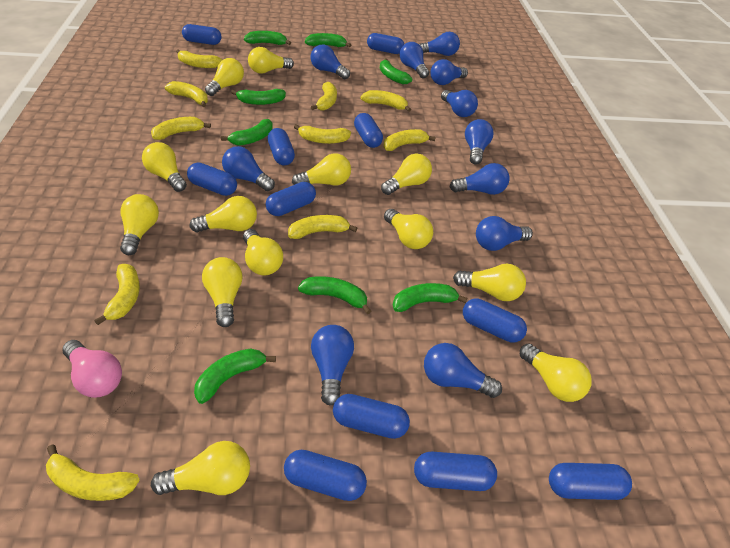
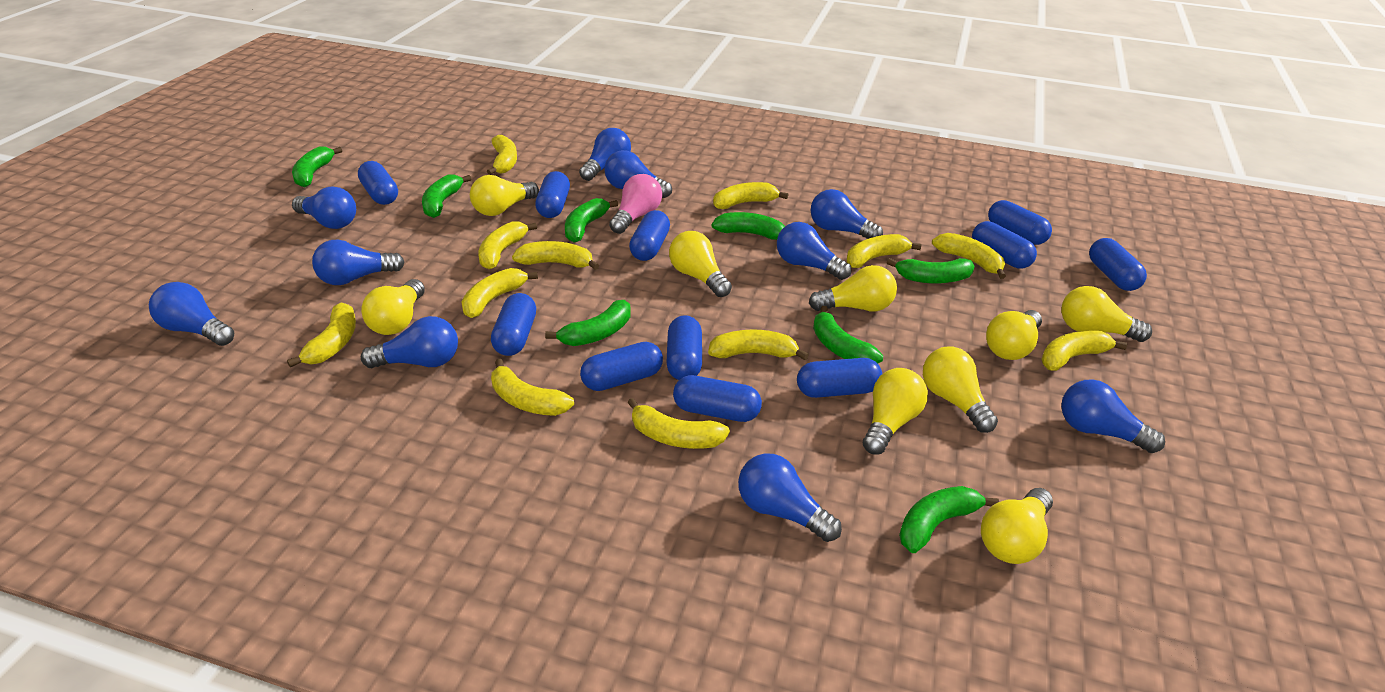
blue light bulb: [222,146,275,191] [310,45,350,79] [311,325,354,406] [400,42,429,78] [419,32,460,56] [424,343,502,398] [430,59,468,85] [441,90,478,117] [449,163,510,195] [465,119,493,165] [476,216,533,251] = 11 -> [149,282,234,346] [292,186,356,229] [312,240,405,285] [361,316,458,368] [579,128,631,181] [604,150,672,198] [738,454,842,542] [777,222,851,280] [811,189,883,239] [1061,379,1165,453] = 10
yellow banana: [46,444,140,501] [95,264,140,325] [151,117,211,140] [165,81,208,107] [176,49,222,68] [288,215,357,239] [294,124,351,144] [311,82,337,111] [360,90,411,112] [383,129,435,151] = 10 -> [287,303,356,367] [461,268,538,318] [479,221,537,269] [487,135,517,175] [491,359,574,416] [512,241,599,270] [627,398,730,449] [708,329,809,360] [713,182,789,209] [847,234,921,268] [932,233,1006,279] [1042,331,1127,371] = 12
yellow light bulb: [120,194,159,255] [142,142,187,192] [151,441,250,495] [189,196,257,233] [202,257,243,327] [205,58,244,96] [243,229,283,276] [248,47,294,74] [292,153,351,186] [381,154,432,195] [384,209,433,249] [453,264,526,301] [520,343,592,402] = 13 -> [361,279,425,335] [470,175,539,216] [669,231,732,297] [809,265,897,311] [863,368,928,455] [923,346,998,433] [981,488,1053,564] [986,310,1042,360] [1061,286,1152,342] = 9

